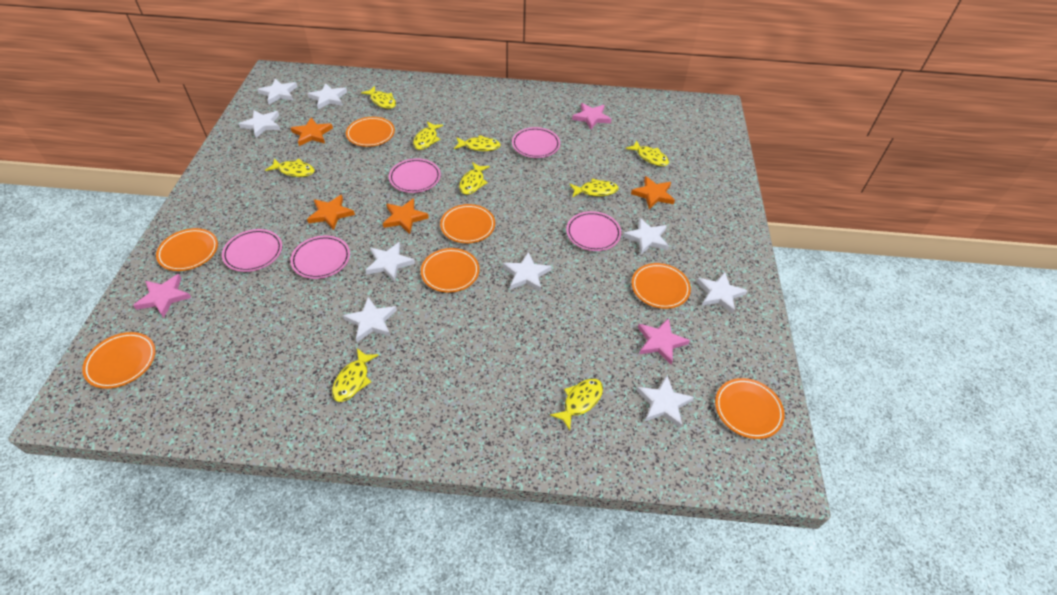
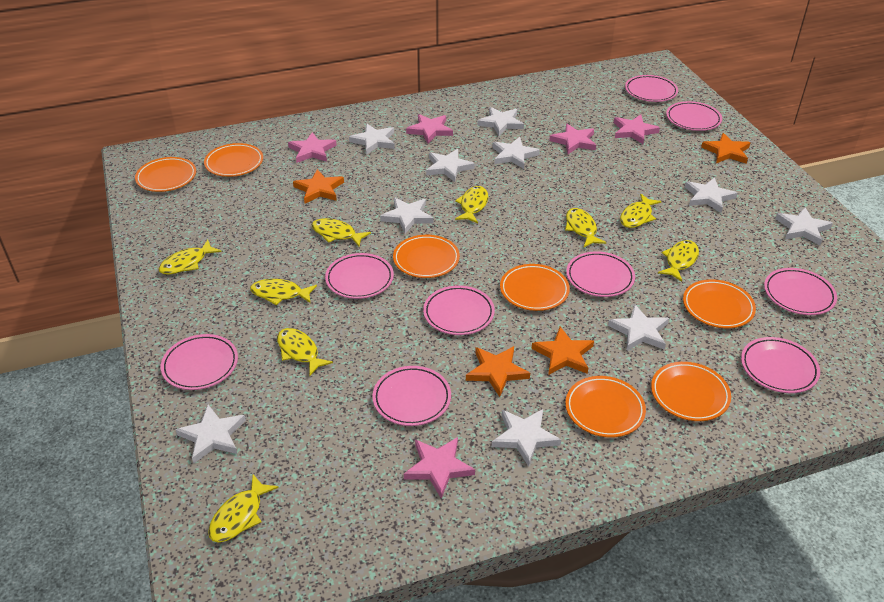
pink plate: [222,229,282,272] [290,236,350,279] [389,158,441,193] [512,127,560,158] [566,211,621,251] = 5 -> [161,334,238,390] [325,253,394,299] [372,366,451,426] [423,286,495,335] [566,251,635,297] [625,75,678,102] [666,101,722,131] [741,337,820,393] [764,268,837,315] = 9
pink star: [133,274,192,318] [572,103,611,130] [638,318,690,365] = 3 -> [288,132,337,163] [404,437,475,499] [406,114,453,143] [549,123,596,154] [614,115,660,144] = 5
white star: [239,110,280,138] [257,79,297,104] [307,83,347,109] [343,297,397,342] [365,242,415,281] [503,252,552,291] [623,218,669,254] [636,375,694,428] [697,272,748,314] = 9 -> [176,405,246,463] [349,124,395,155] [380,198,433,234] [426,149,475,182] [477,107,524,136] [492,137,540,169] [492,409,561,467] [608,305,669,351] [685,177,738,213] [775,207,833,245] = 10

